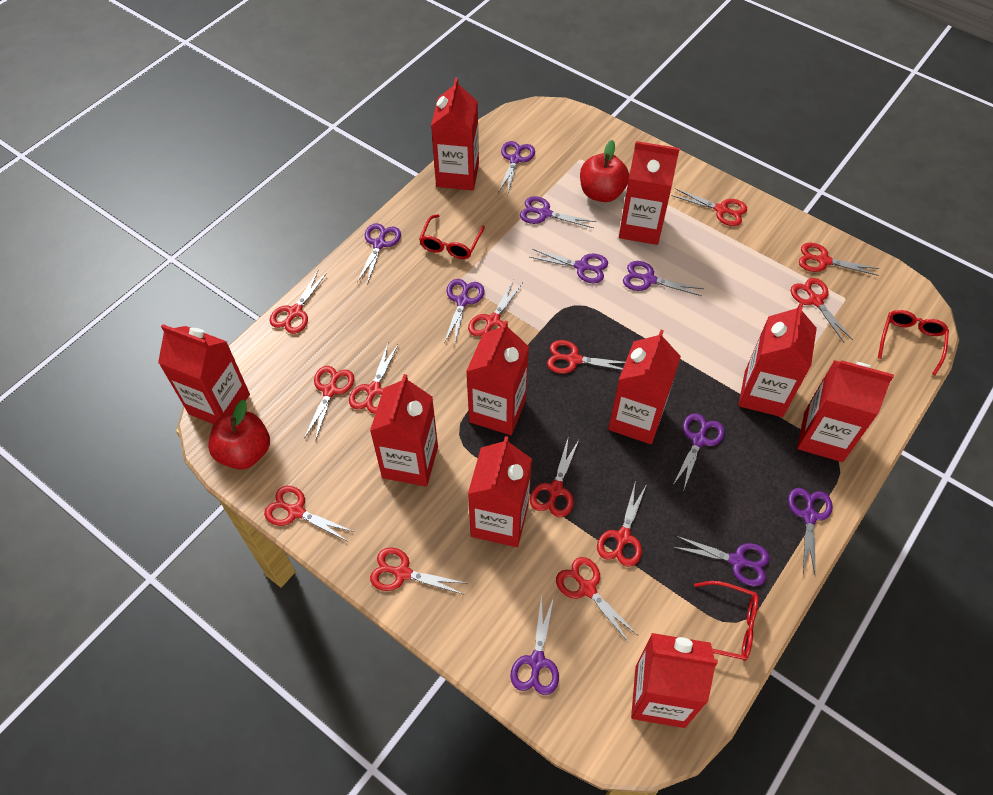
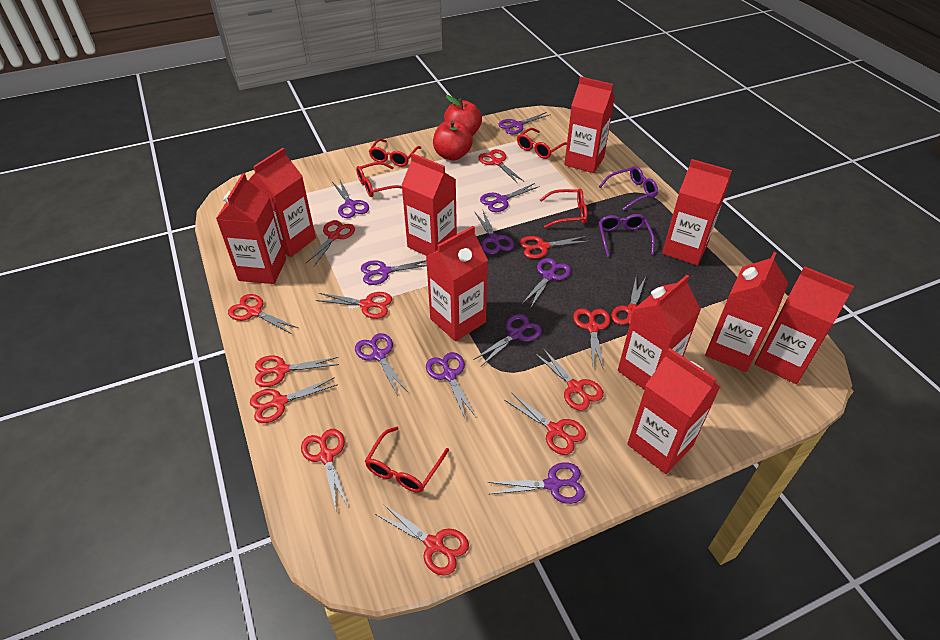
purple glasses: none = 0 -> [599,166,658,210] [599,214,655,257] = 2
red glasses: [419,214,485,259] [694,581,759,661] [878,310,949,375] = 3 -> [356,162,402,197] [365,427,449,493] [369,139,421,167] [517,128,567,159] [540,189,587,228] = 5

